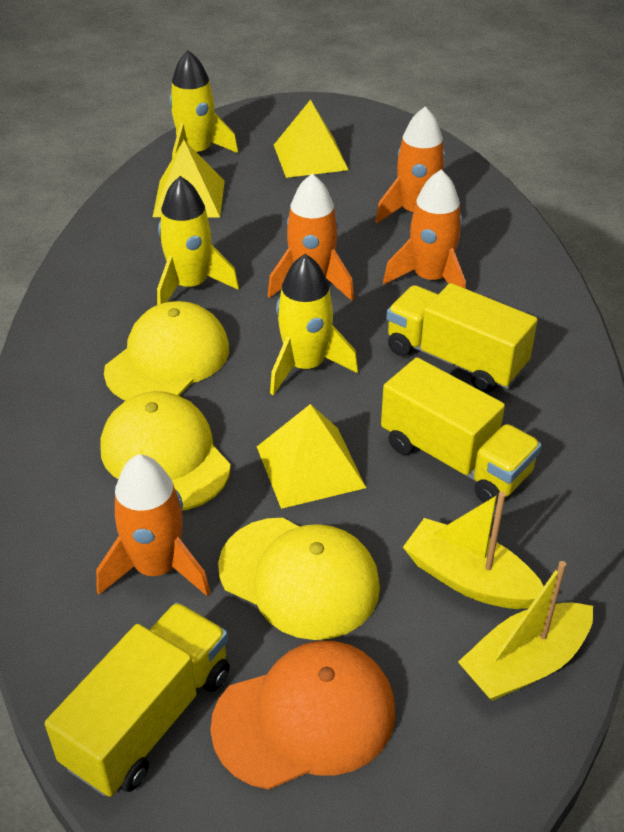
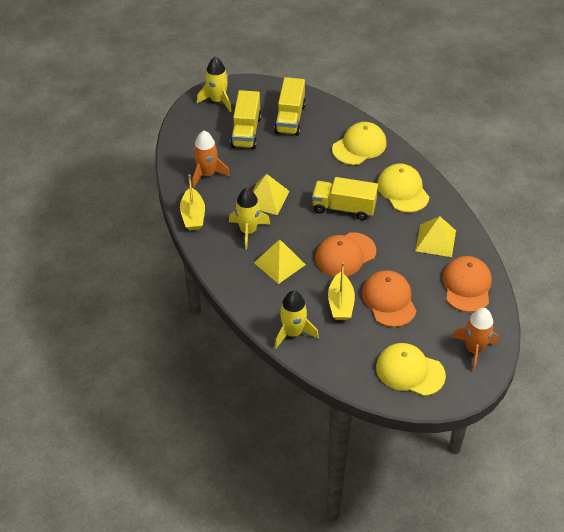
orange cap: [210,641,395,790] = 1 -> [315,232,376,277] [362,270,416,327] [442,256,492,312] = 3
orange rocket: [96,454,210,596] [268,174,354,301] [375,107,445,224] [383,170,466,289] = 4 -> [192,131,230,188] [452,308,499,372] = 2

